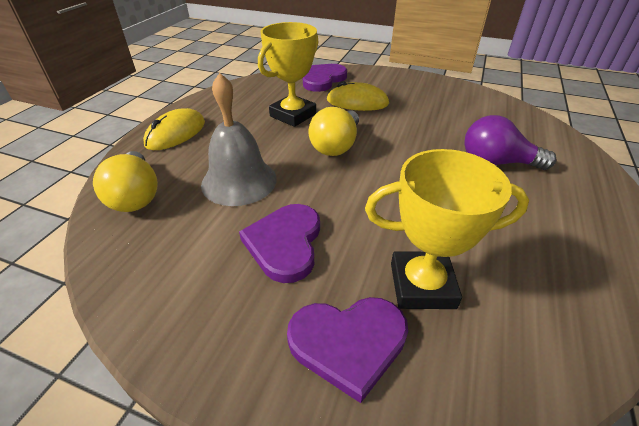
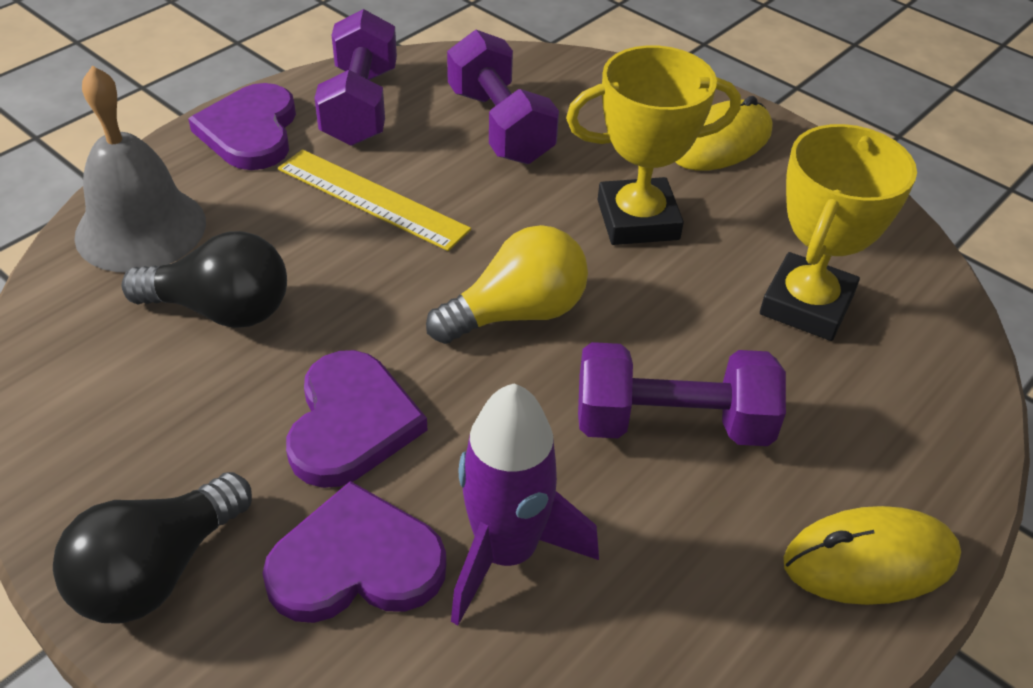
black light bulb: none = 0 -> [53,472,252,624] [122,231,287,328] = 2
purple dumbbell: none = 0 -> [315,9,397,146] [447,30,559,164] [578,342,786,446] = 3
purple light bulb: [464,115,556,170] = 1 -> none = 0
purple rocket: none = 0 -> [451,384,599,626] = 1
yellow light bulb: [93,151,158,212] [309,107,359,156] = 2 -> [426,225,588,344] = 1
yellow ruler: none = 0 -> [278,149,471,251] = 1

